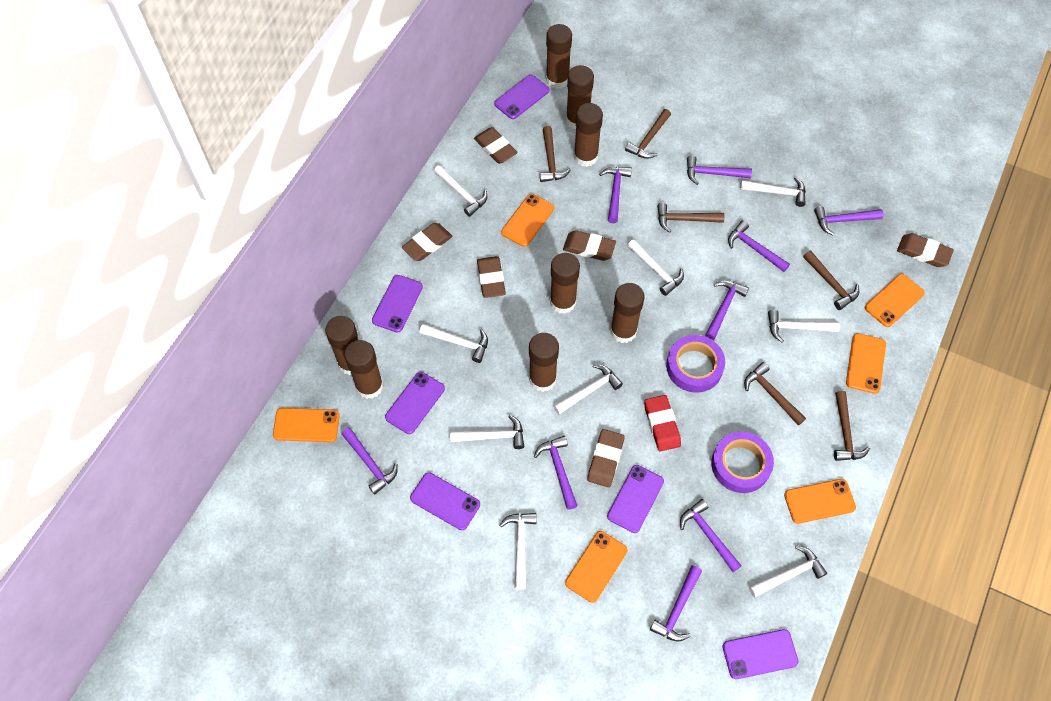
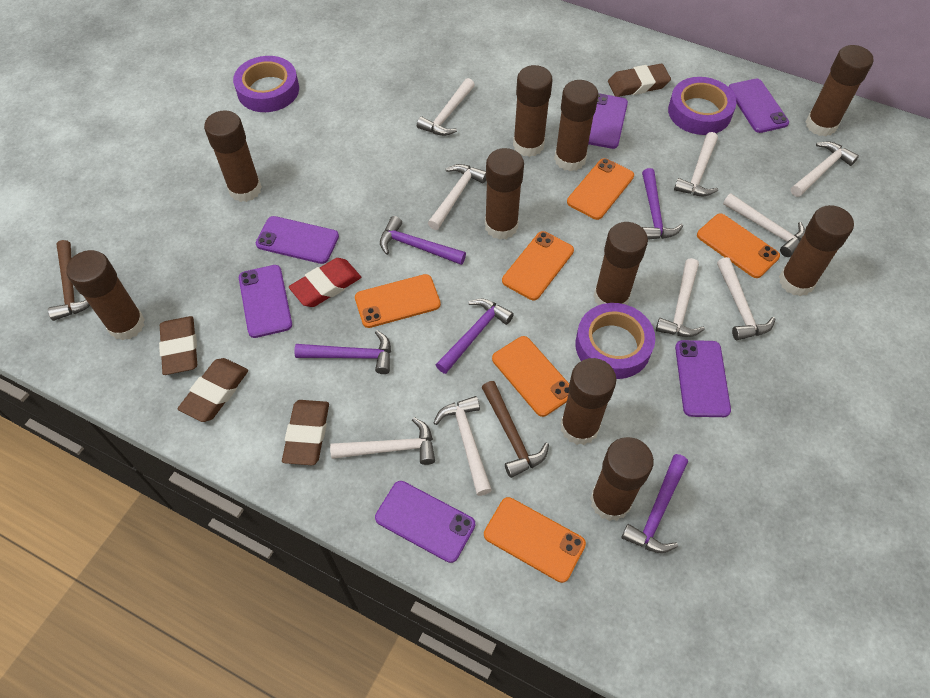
brown eraser: [402,223,452,261] [474,127,518,164] [477,256,506,298] [563,230,616,261] [587,429,625,487] [897,233,954,267] = 6 -> [159,316,197,375] [178,358,248,422] [282,400,329,465] [608,64,671,97] = 4
brown glue stick: [325,316,358,375] [344,340,383,399] [529,333,559,392] [546,24,572,89] [550,253,580,314] [566,65,594,129] [574,103,603,167] [610,283,645,343] = 8 -> [66,250,145,340] [204,110,262,202] [485,148,524,240] [513,65,553,157] [554,80,598,172] [560,358,616,445] [590,437,654,521] [594,222,648,305] [779,205,854,296] [806,45,873,137] = 10
brown hammer: [540,126,571,182] [625,109,671,159] [657,203,724,232] [744,362,806,426] [803,251,859,310] [834,391,870,461] = 6 -> [48,240,90,321] [482,381,549,478] = 2
purple hammer: [341,427,398,495] [534,436,578,510] [599,167,632,223] [650,565,702,642] [680,499,742,572] [687,156,752,185] [705,280,749,340] [728,221,790,272] [814,206,884,235] = 9 -> [294,330,391,374] [380,216,466,265] [436,299,514,374] [621,454,688,553] [642,168,683,240] = 5
purple tape: [666,335,725,393] [711,431,774,493] = 2 -> [233,56,299,112] [575,303,655,379] [668,77,736,135] = 3

